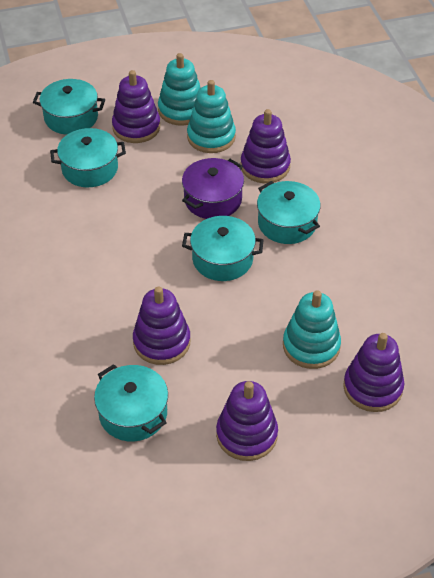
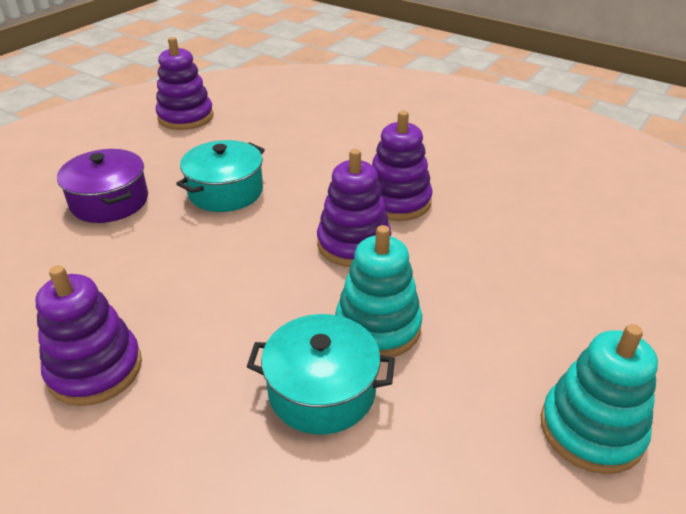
purple stacking toy: [112,70,160,143] [133,286,191,365] [216,381,278,461] [241,109,291,183] [343,333,405,412] = 5 -> [35,265,142,406] [156,37,214,130] [317,149,391,267] [372,111,433,221] = 4
turquoise pot: [33,79,105,135] [50,128,126,187] [94,364,168,441] [182,216,264,281] [257,181,321,244] = 5 -> [176,140,265,212] [247,314,395,435] = 2
turquoise stacking toy: [158,53,201,126] [187,80,236,153] [283,290,341,369] = 3 -> [335,225,422,357] [541,324,658,474] = 2

